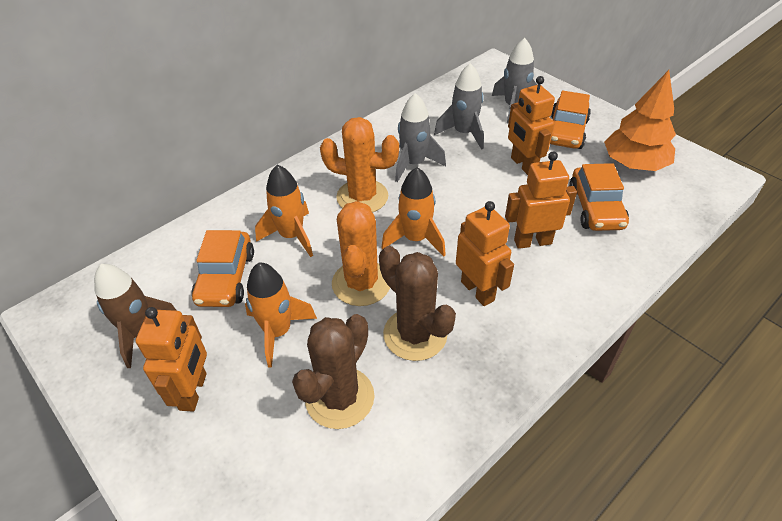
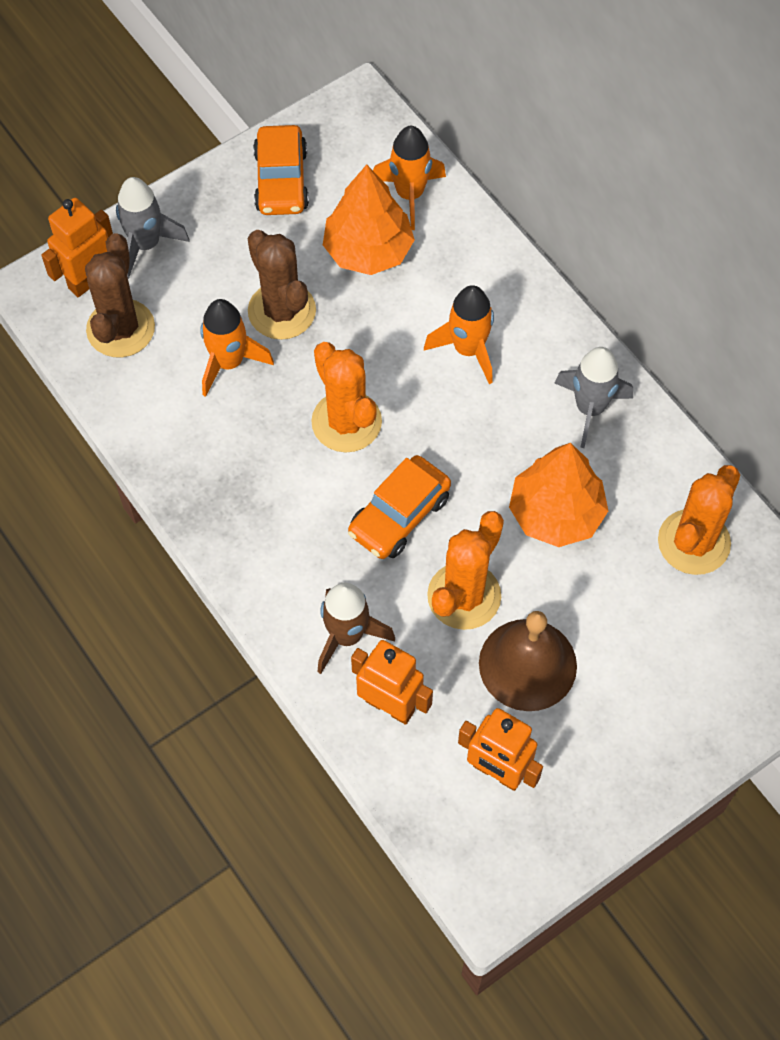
brown bell: none = 0 -> [479,611,577,711] = 1
grey rocket: [395,93,446,182] [434,63,484,150] [492,38,537,123] = 3 -> [116,177,190,279] [554,347,633,448] = 2
orange cactus: [320,117,399,213] [332,201,390,306] = 2 -> [311,342,382,452] [427,511,504,630] [658,465,740,575] = 3
orange car: [192,230,254,307] [550,90,591,149] [569,163,629,231] = 3 -> [253,125,309,215] [348,455,451,559] = 2
orange robot: [136,307,207,411] [456,201,514,306] [505,151,577,249] [508,76,555,175] = 4 -> [41,198,113,297] [351,640,433,725] [458,708,543,791] = 3
orange tree: [604,70,676,171] = 1 -> [323,165,415,275] [509,443,608,547] = 2

